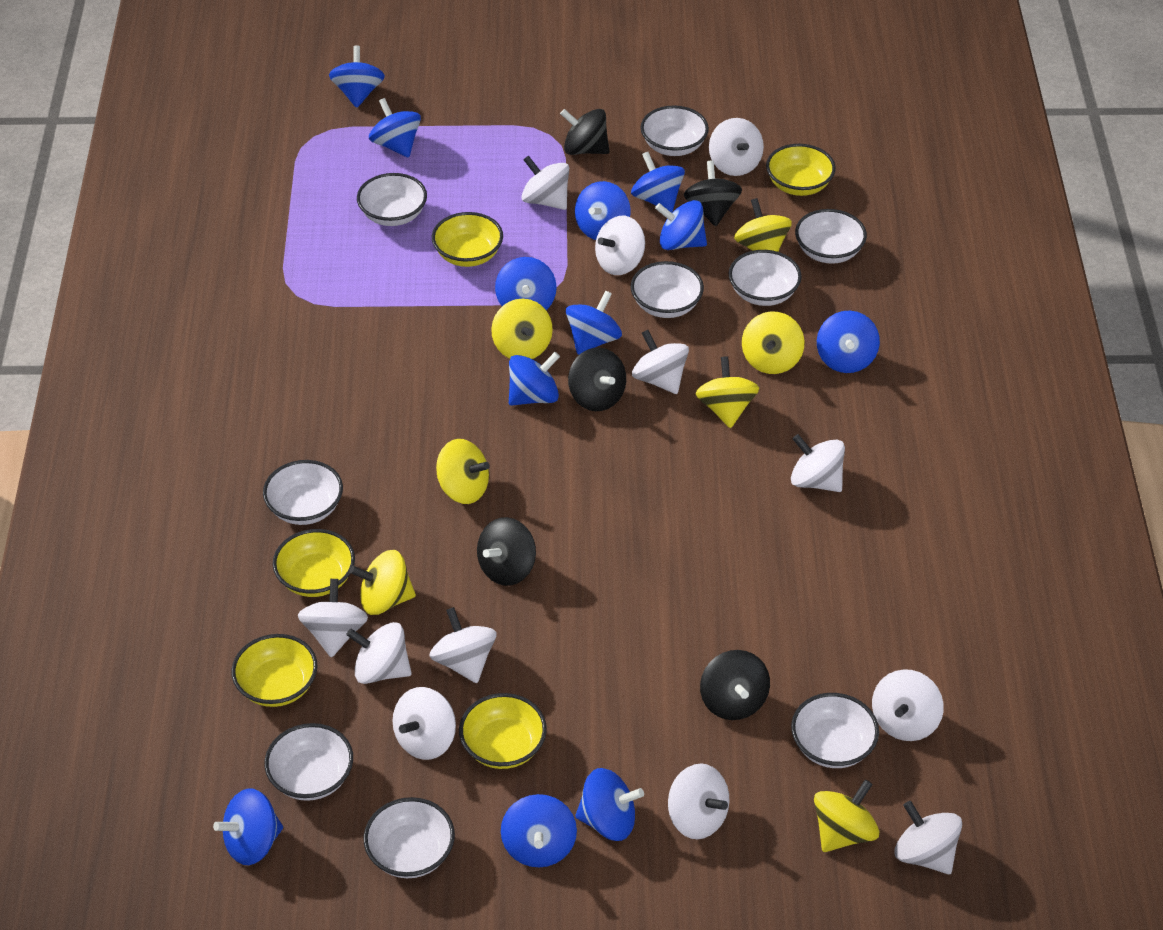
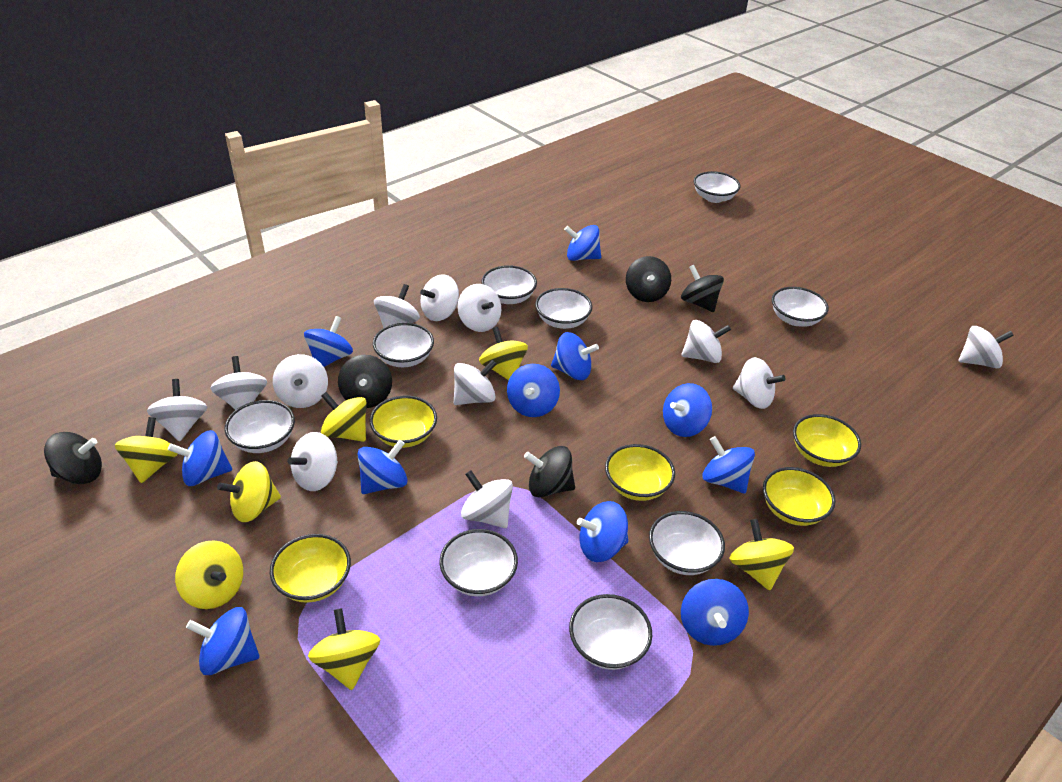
blue spinning top: [213,788,283,865] [329,45,385,108] [369,98,421,158] [495,257,557,310] [501,794,577,867] [509,352,560,406] [566,291,622,355] [575,181,631,240] [575,768,644,841] [631,152,685,213] [655,200,707,250] [817,311,880,373] = 12 -> [168,430,232,486] [186,607,259,675] [304,316,353,367] [357,440,408,494] [507,364,560,417] [551,332,599,380] [564,225,601,261] [577,501,628,562] [663,383,712,437] [681,579,749,646] [703,436,755,494] = 11

